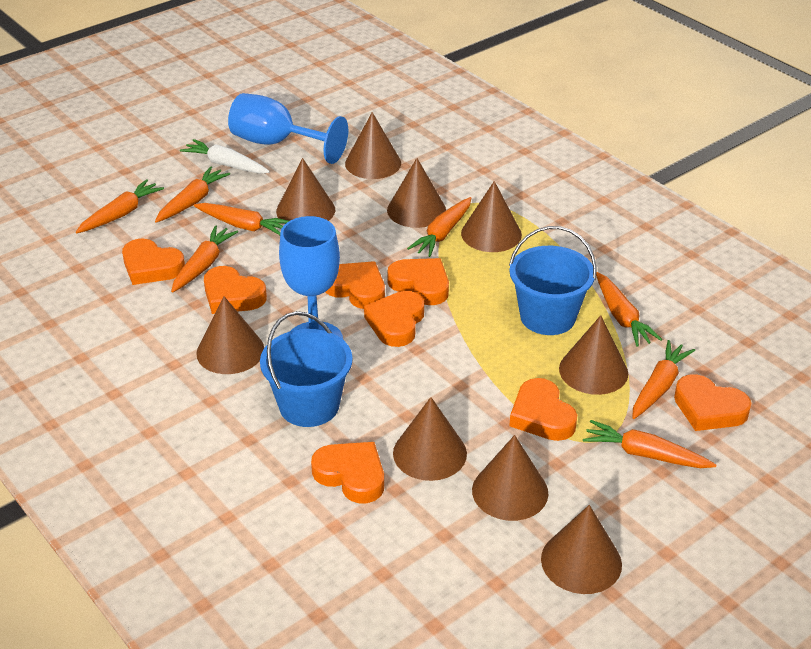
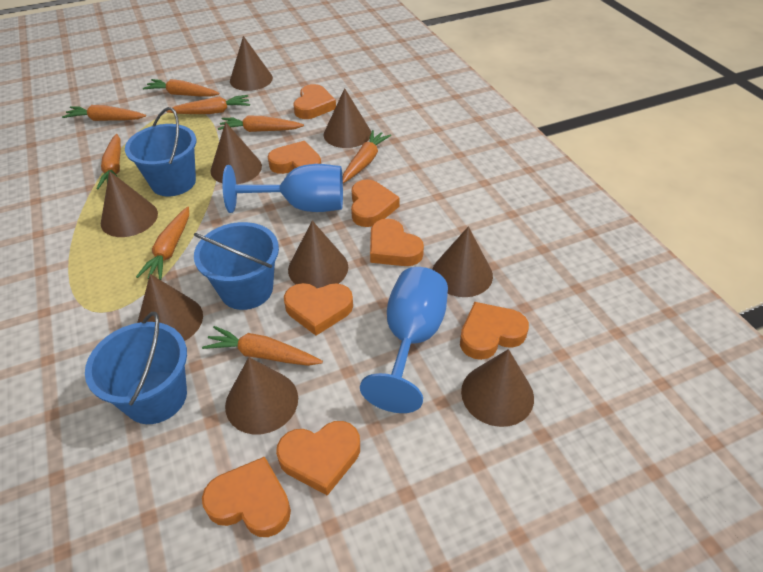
blue bucket: [260,311,353,427] [509,226,597,335] = 2 -> [85,312,187,424] [125,107,196,196] [194,222,279,310] = 3
white carrot: [180,139,270,174] = 1 -> none = 0

